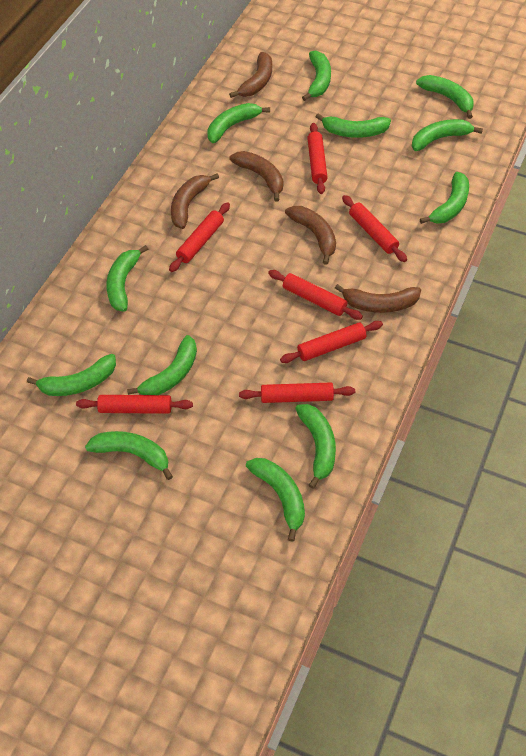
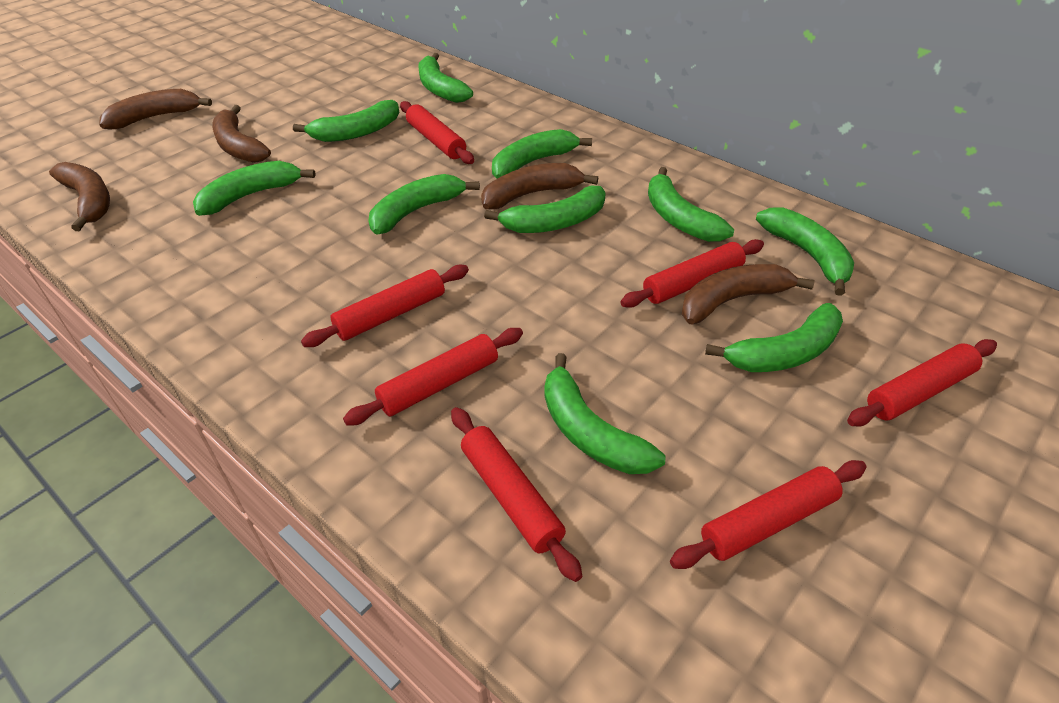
green banana: [27,354,116,396] [85,431,173,480] [106,245,148,312] [127,335,197,395] [208,103,270,143] [246,458,305,542] [295,404,336,489] [302,50,331,101] [316,113,391,138] [412,119,483,151] [416,75,474,119] [420,172,469,224] = 12 -> [193,161,316,216] [293,100,399,142] [368,174,480,235] [418,53,473,103] [484,186,606,233] [492,129,592,179] [544,353,666,474] [648,167,734,242] [705,303,843,372] [756,207,854,296] = 10

